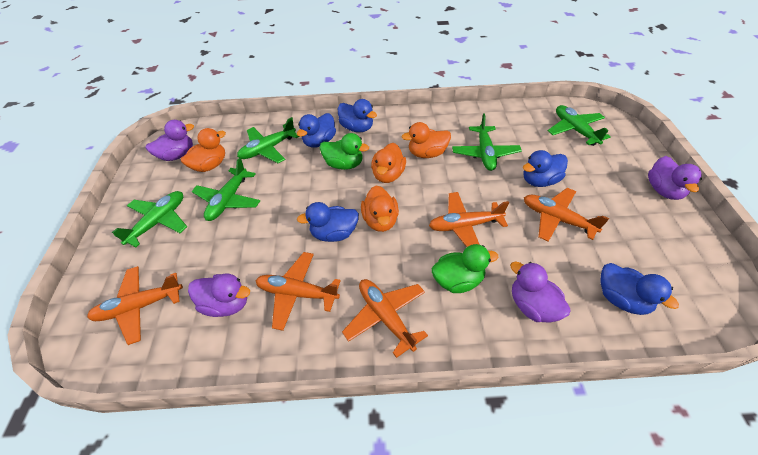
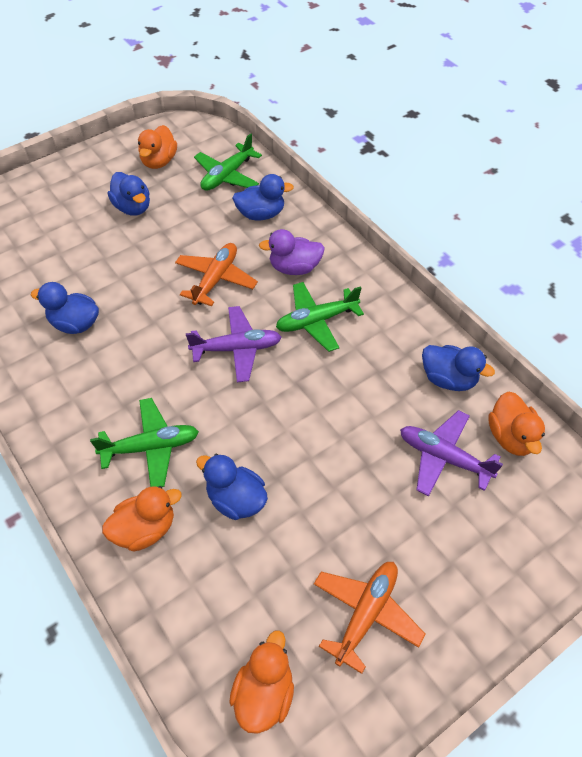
green duck: [320,133,369,170] [432,244,498,293] = 2 -> none = 0
green plane: [112,191,187,247] [192,157,260,221] [237,117,299,163] [452,114,522,171] [548,105,611,146] = 5 -> [90,398,199,487] [194,133,262,191] [276,282,364,352] = 3
orange plane: [87,266,183,345] [255,252,341,331] [342,279,428,358] [429,192,509,247] [524,188,609,242] = 5 -> [175,243,258,306] [314,562,425,674] = 2
purple duck: [146,120,194,161] [188,273,250,317] [510,262,571,323] [648,156,702,200] = 4 -> [259,229,325,275] = 1
purple plane: none = 0 -> [186,306,281,382] [400,410,503,496] = 2

